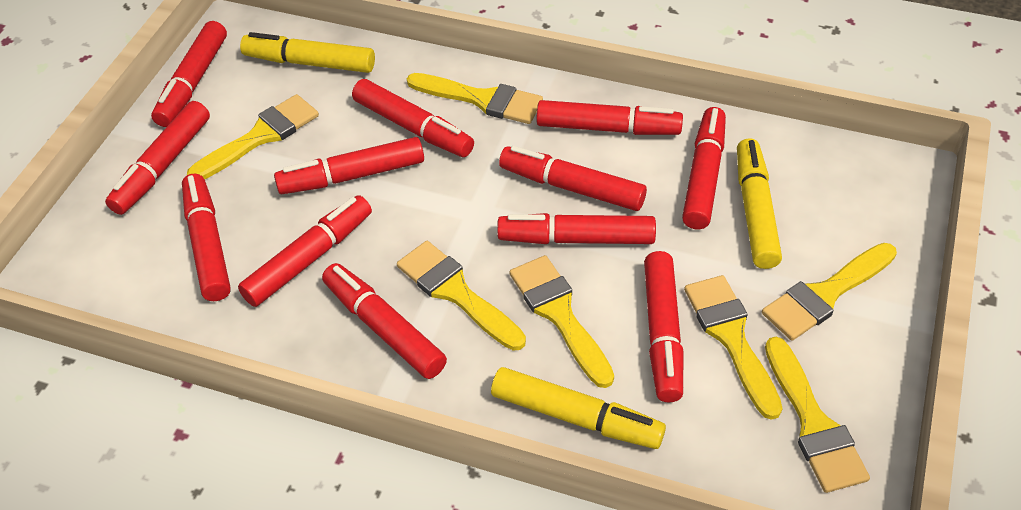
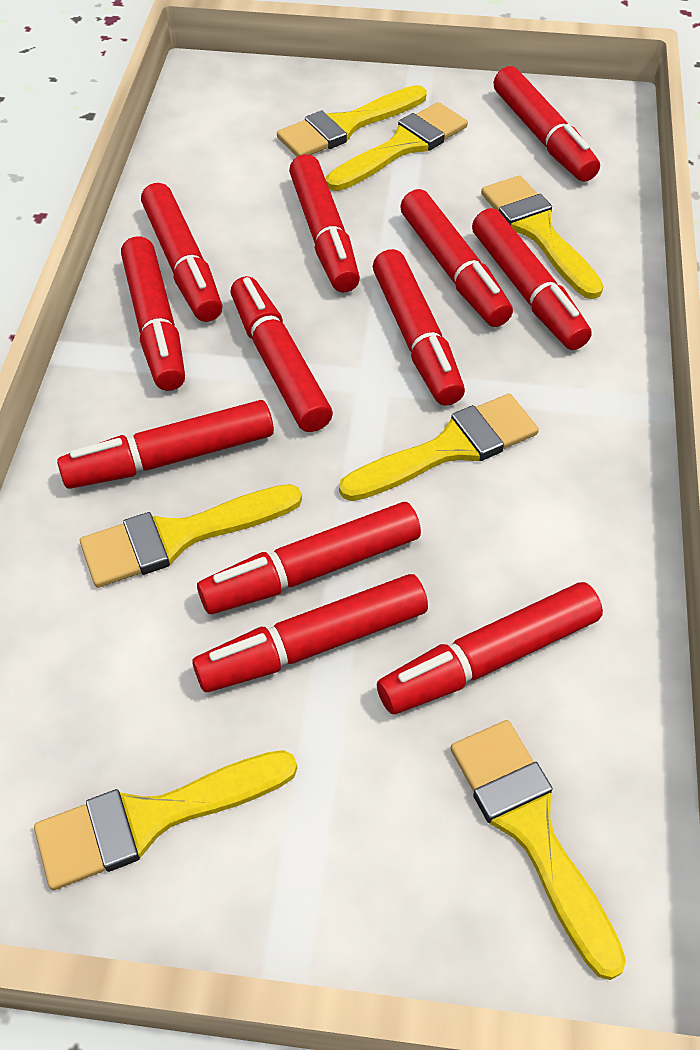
yellow marker: [240,32,375,73] [491,367,666,449] [737,138,782,269] = 3 -> none = 0

